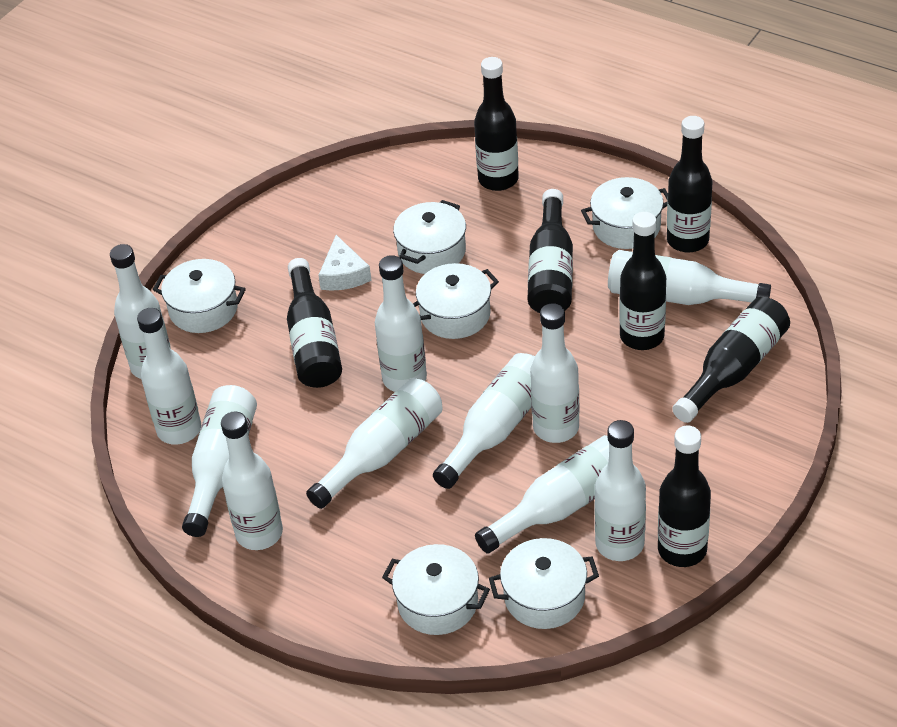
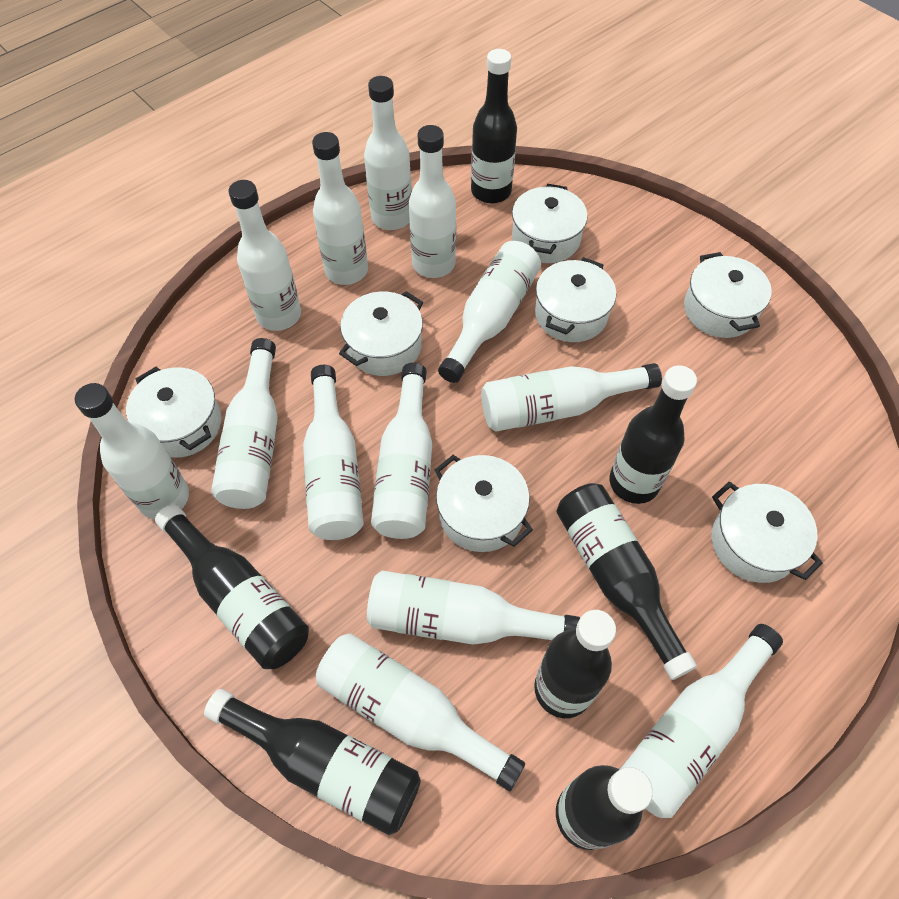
white bottle: [110,244,171,379] [137,308,201,445] [182,385,257,537] [221,412,283,550] [306,378,443,509] [375,255,427,392] [433,353,535,489] [475,435,609,554] [530,303,579,443] [595,420,646,561] [608,250,771,305] = 11 -> [75,383,189,520] [211,338,278,509] [228,180,301,331] [303,365,364,540] [312,132,368,285] [316,633,525,791] [364,76,412,230] [367,571,580,645] [371,363,432,539] [409,125,456,278] [438,241,541,383] [481,363,662,432] [620,624,783,818] = 13
white cheese: [318,235,372,291] = 1 -> none = 0
white pot: [153,259,246,333] [382,544,490,635] [393,200,466,274] [413,263,499,339] [489,538,599,629] [581,177,668,249] = 6 -> [126,367,221,458] [339,291,423,376] [435,455,533,552] [512,184,588,263] [535,257,616,342] [684,252,772,338] [712,482,823,583] = 7

